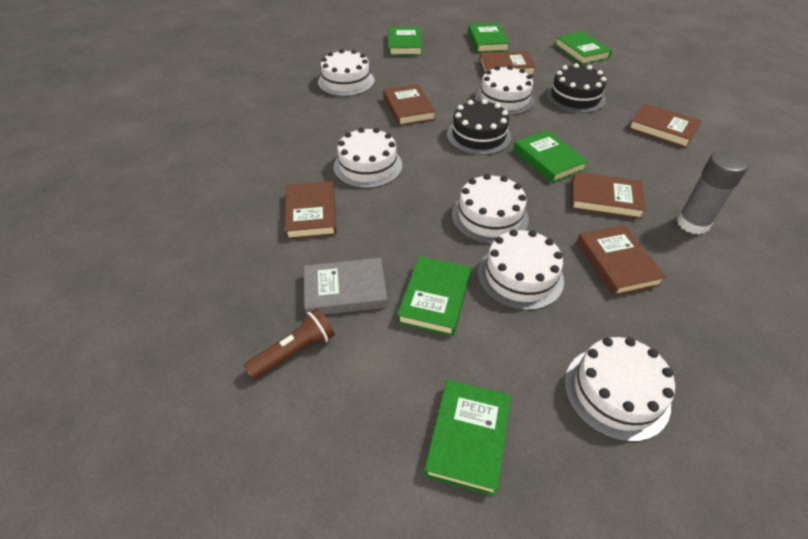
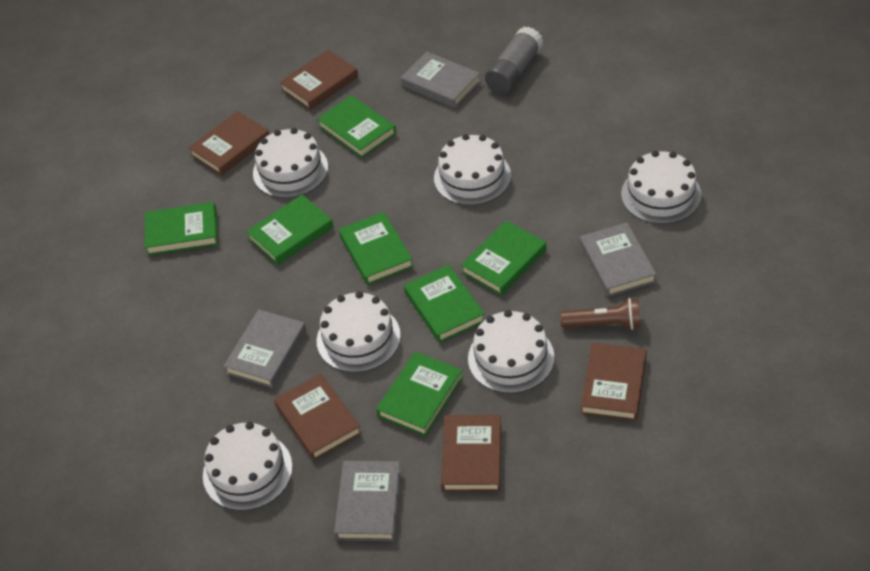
black cake: [447,99,511,155] [546,63,607,113] = 2 -> none = 0
brown book: [285,181,337,240] [383,84,436,126] [479,51,536,75] [572,172,646,219] [577,225,666,296] [628,103,701,148] = 6 -> [189,111,269,176] [274,374,362,461] [280,50,358,110] [441,415,502,492] [580,343,647,421] = 5
green book: [389,27,422,56] [397,256,471,336] [424,380,511,496] [468,23,510,53] [513,130,588,183] [555,31,612,65] = 6 -> [145,202,218,256] [246,194,333,265] [317,95,396,158] [339,212,414,285] [376,352,463,436] [404,265,485,343] [461,220,546,296] = 7
grey book: [304,258,388,315] = 1 -> [223,309,306,388] [334,461,401,541] [401,52,481,108] [580,222,656,297] = 4

